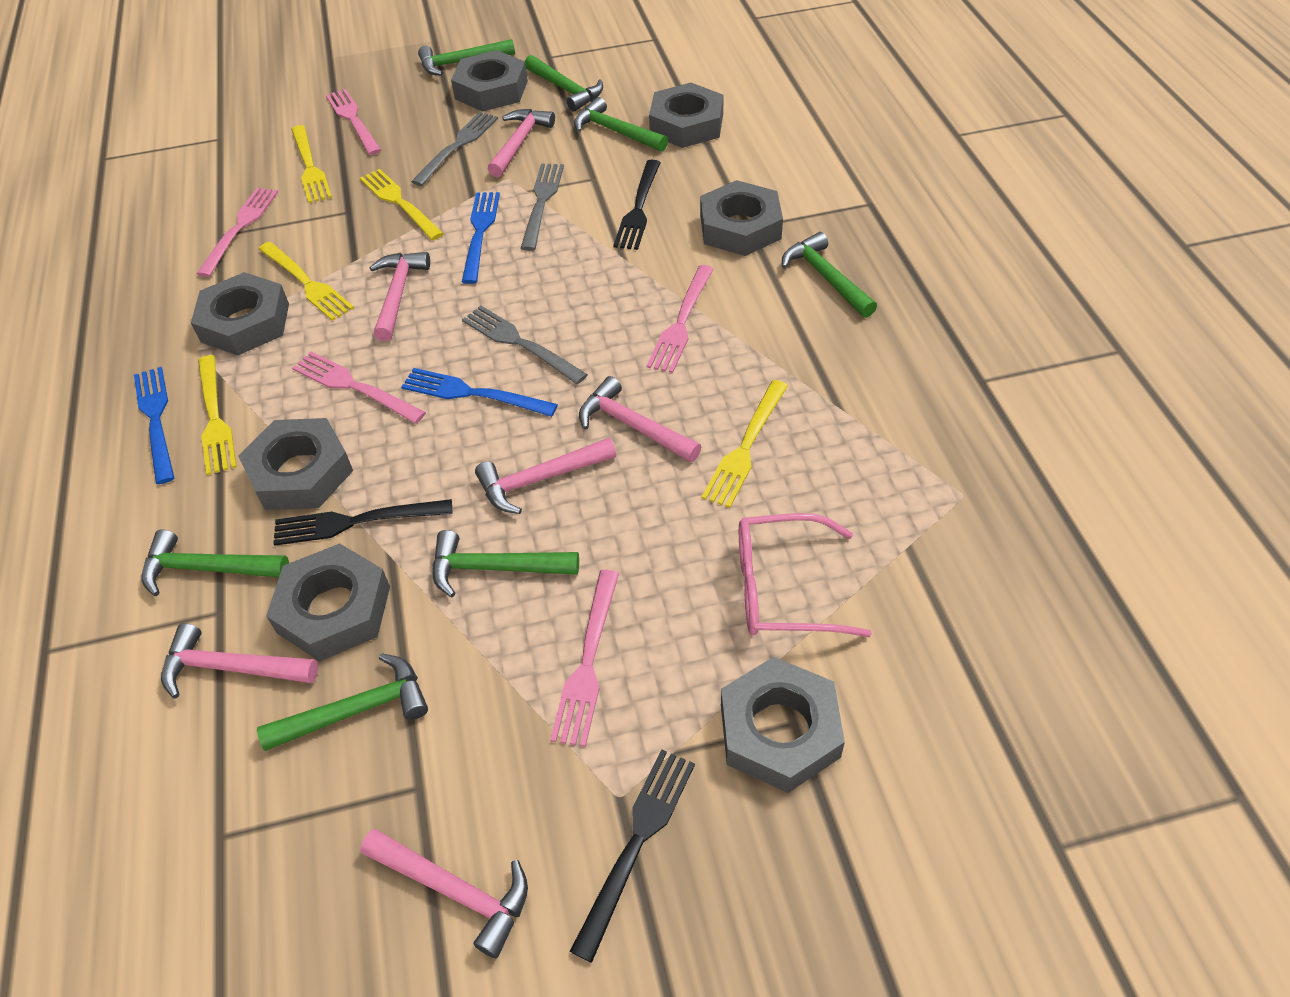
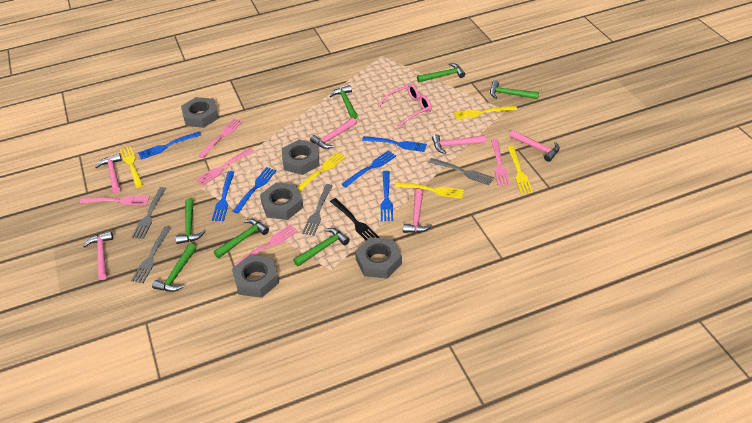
black fork: [273,499,452,546] [570,750,695,963] [613,160,661,250] = 3 -> [330,198,380,240] = 1
blue fork: [134,367,174,484] [401,368,558,417] [462,192,500,284] = 3 -> [138,131,201,159] [212,171,235,221] [233,167,276,213] [342,150,396,187] [362,136,427,152] [381,171,393,221] = 6
grey fork: [411,112,498,186] [462,306,588,384] [521,164,564,251] = 3 -> [131,226,171,283] [132,187,166,239] [302,184,333,236] [429,158,494,185] = 4
grey nut: [191,272,289,356] [238,418,353,510] [266,543,390,662] [451,50,528,112] [649,83,724,148] [700,180,783,256] [721,657,845,793] = 7 -> [181,97,219,128] [232,255,279,298] [260,183,303,220] [282,140,320,175] [355,237,402,279] = 5

